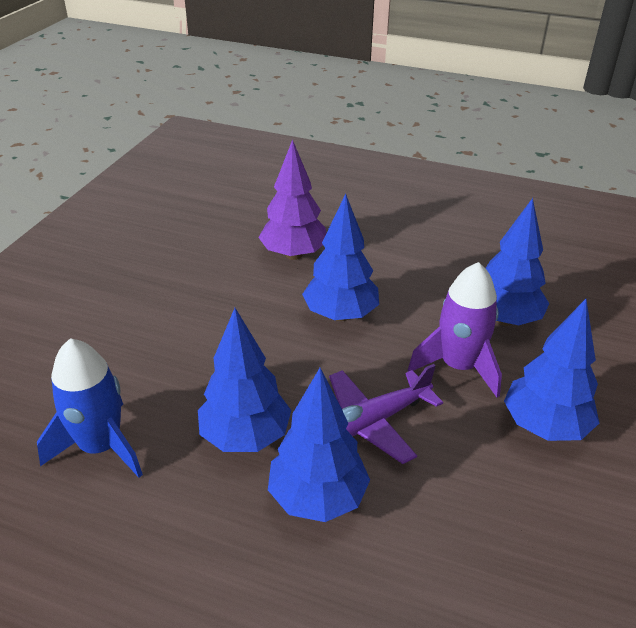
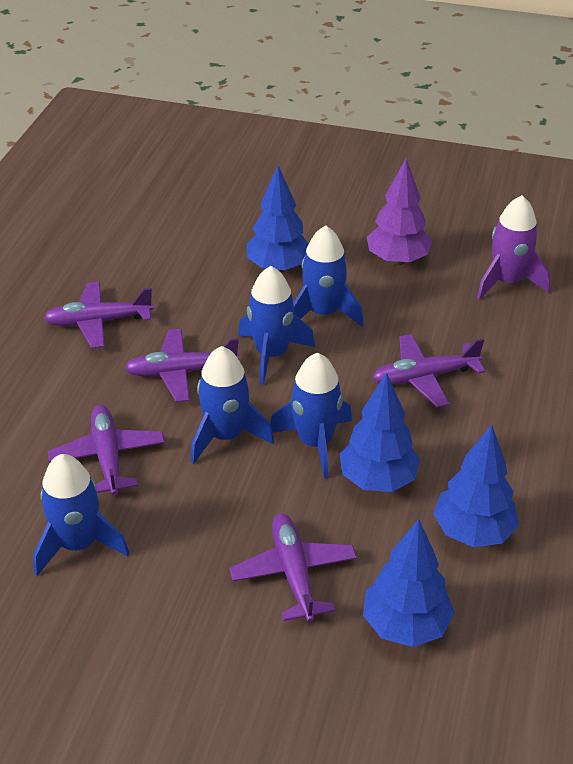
blue rocket: [37,338,143,478] = 1 -> [33,454,129,576] [191,346,274,464] [238,266,315,385] [270,353,352,479] [293,226,364,327] = 5
blue tree: [198,308,291,452] [268,368,370,522] [302,194,379,321] [485,198,549,326] [504,299,599,441] = 5 -> [247,166,309,272] [339,373,420,492] [363,519,455,647] [433,425,519,547] = 4
purple plane: [329,364,443,464] = 1 -> [44,282,154,348] [48,405,165,496] [125,329,239,402] [230,513,357,622] [372,334,485,408] = 5

